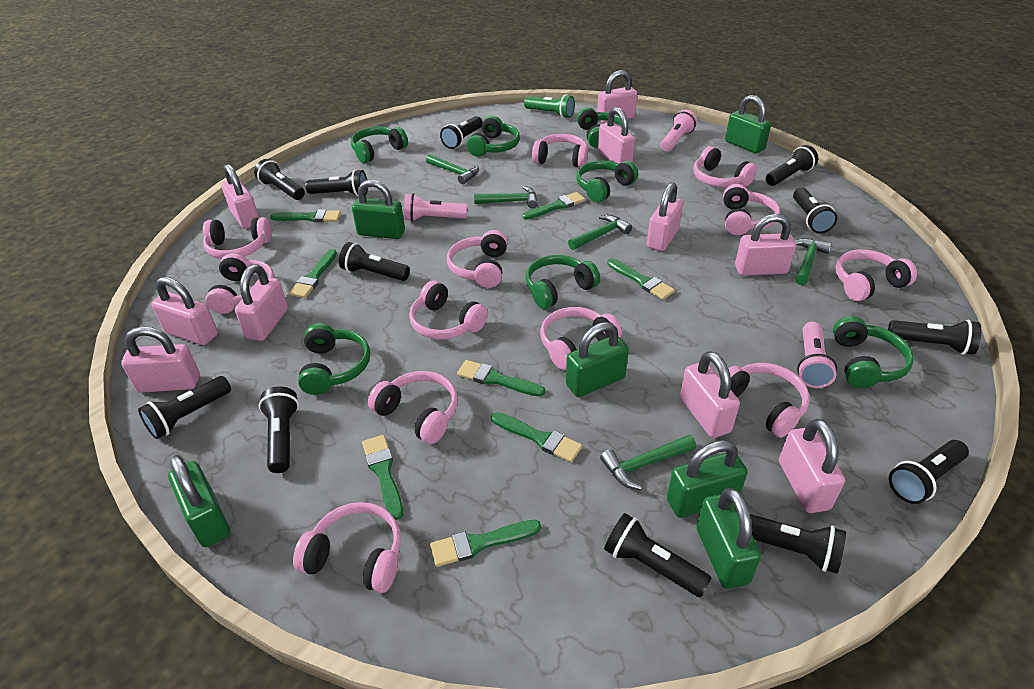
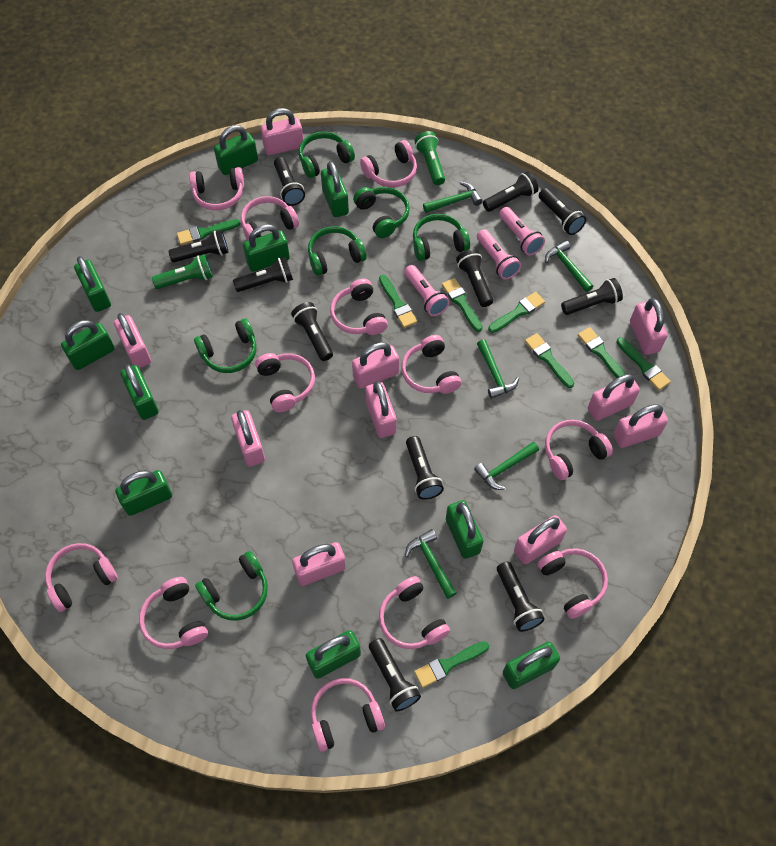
black flashlight: [138,376,231,439] [254,159,305,200] [259,386,299,473] [306,170,368,196] [339,242,410,281] [440,116,483,149] [604,513,711,597] [750,514,846,574] [766,145,818,186] [793,188,837,233] [888,320,981,355] [889,440,969,504] = 12 -> [168,230,229,262] [233,257,293,292] [274,157,305,206] [291,302,333,361] [369,638,421,712] [406,436,444,500] [456,249,493,307] [483,171,538,212] [497,561,545,632] [539,188,586,235] [561,278,623,315] = 11
green flashlight: [524,94,575,118] = 1 -> [152,254,213,289] [415,131,445,185] = 2
green headphones: [298,323,370,395] [351,126,408,163] [467,116,520,157] [525,255,600,309] [576,161,638,202] [577,107,622,148] [833,316,914,388] = 7 -> [194,318,256,373] [195,551,268,621] [299,132,355,178] [308,226,367,276] [353,187,410,238] [413,214,470,261] = 6
green padlock: [168,455,230,547] [352,180,405,239] [566,322,629,397] [667,440,747,518] [696,488,761,589] [725,95,771,154] = 6 -> [61,320,115,370] [74,256,111,312] [116,470,172,516] [120,364,159,420] [214,125,258,175] [243,224,290,272] [306,630,361,679] [321,161,349,217] [446,500,484,559] [503,642,560,689] = 10

